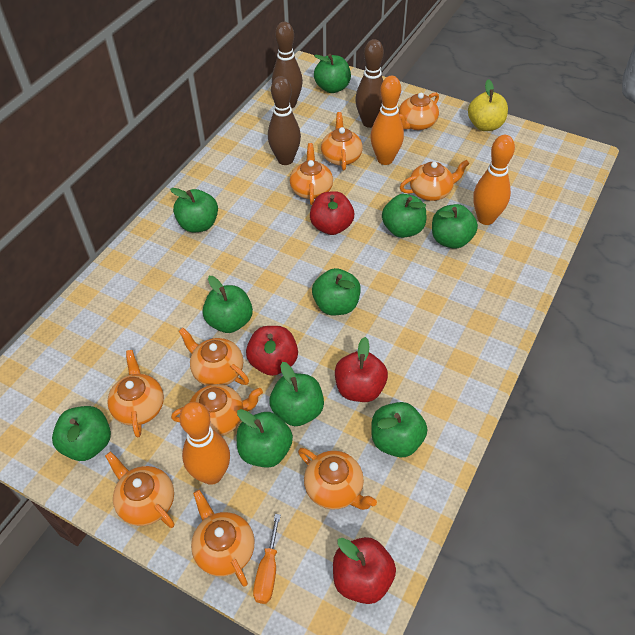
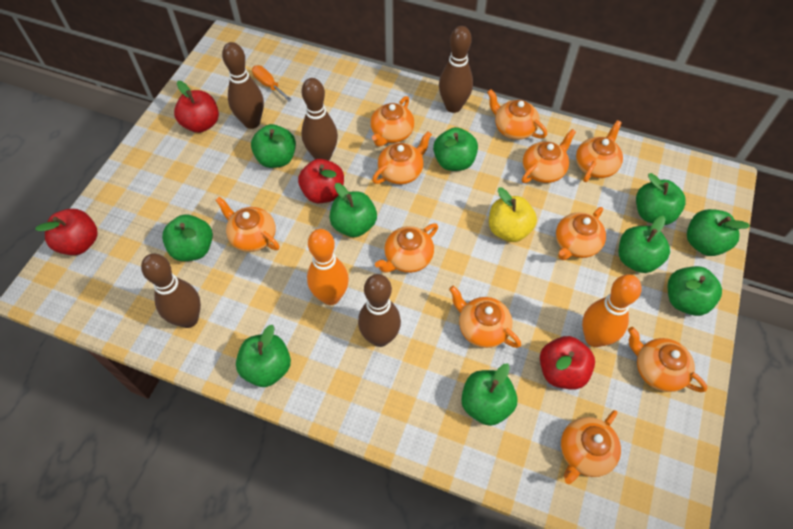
brown bowling pin: [268,76,301,165] [272,22,303,108] [355,39,384,128] = 3 -> [141,254,201,328] [222,42,264,129] [301,78,338,161] [358,274,401,347] [439,26,473,113] = 5
orange bowling pin: [179,402,230,485] [370,76,404,165] [473,135,515,225] = 3 -> [307,229,349,305] [582,274,642,347] = 2
orange teapot: [105,451,174,528] [107,350,164,437] [171,384,263,436] [178,328,249,386] [191,490,255,587] [290,143,333,205] [298,448,377,510] [321,112,363,171] [399,92,439,130] [400,160,470,201] = 10 -> [216,197,280,252] [370,96,415,147] [372,131,432,184] [375,223,438,273] [449,286,521,348] [487,89,547,140] [522,129,576,183] [556,207,606,260] [561,410,621,484] [576,120,623,182] [628,327,708,392] = 11

